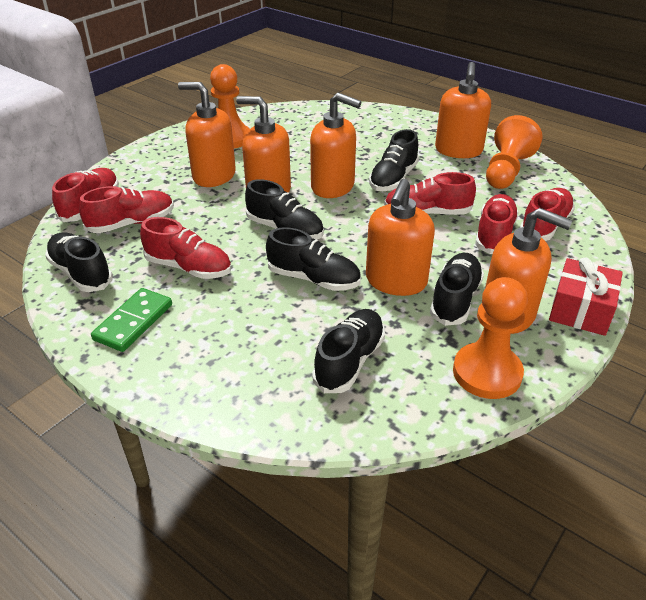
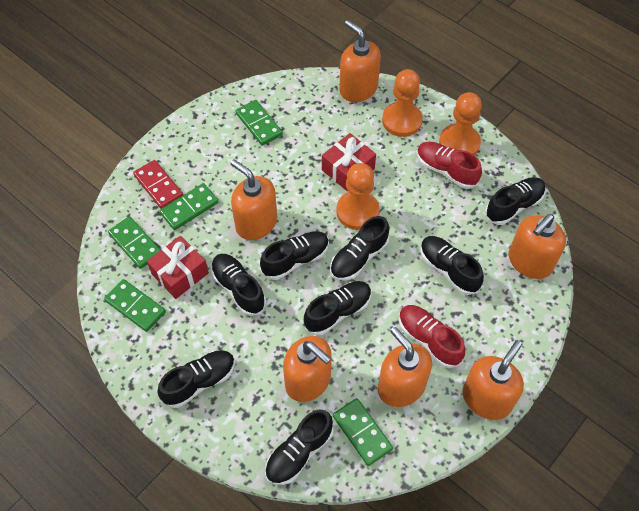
black shoe: [45,233,113,292] [245,179,324,239] [266,227,361,291] [312,309,385,393] [369,129,419,191] [430,253,484,326] = 6 -> [158,350,235,408] [211,254,266,316] [260,231,329,280] [265,410,334,485] [304,281,372,335] [330,216,389,281] [420,236,484,295] [485,177,546,225] = 8
green domino: [91,288,172,352] = 1 -> [104,279,166,332] [108,216,161,269] [159,183,219,230] [235,100,283,146] [333,398,393,466] = 5
red domino: none = 0 -> [133,160,183,209] = 1
red gift: [549,258,623,336] = 1 -> [147,236,209,299] [322,133,376,191] = 2
red shoe: [52,168,119,222] [79,186,174,233] [140,217,231,279] [384,172,476,215] [475,194,519,254] [520,188,575,241] = 6 -> [399,305,465,368] [417,142,482,189] = 2

